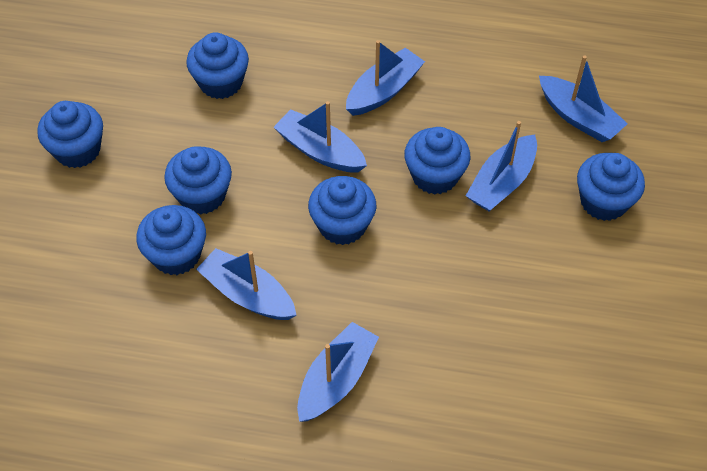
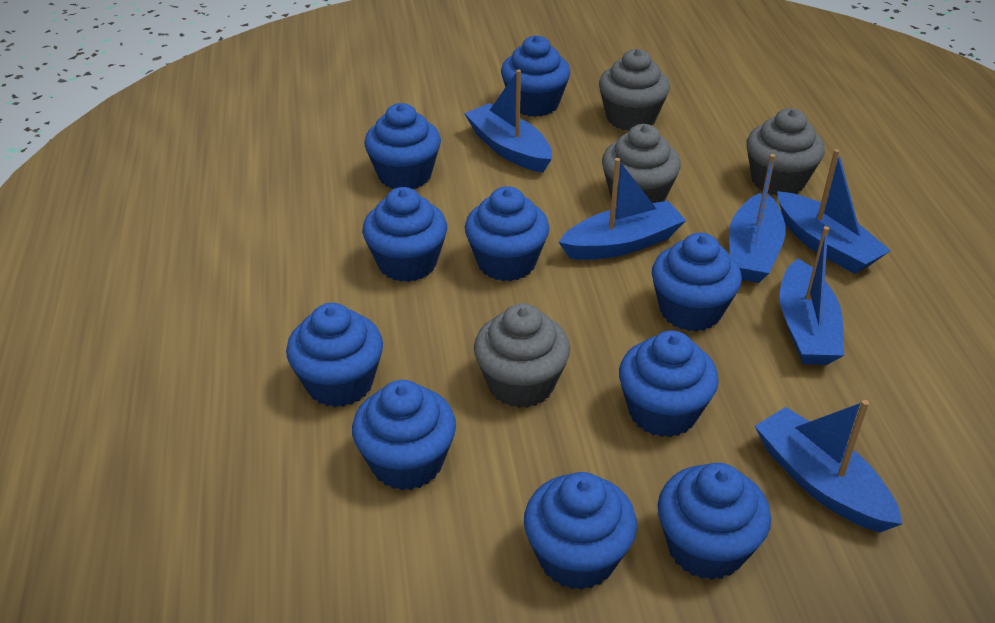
blue cupcake: [37,101,103,168] [136,205,206,275] [164,146,232,215] [186,32,249,99] [308,176,376,245] [404,127,471,195] [577,153,645,221] = 7 -> [286,303,383,407] [352,380,456,490] [362,187,447,282] [364,103,441,189] [465,186,549,281] [501,35,570,117] [524,472,637,590] [619,330,719,437] [652,233,742,332] [658,463,771,580] = 10
grey cupcake: none = 0 -> [474,303,570,408] [599,49,670,131] [602,124,681,204] [746,108,825,196] = 4

